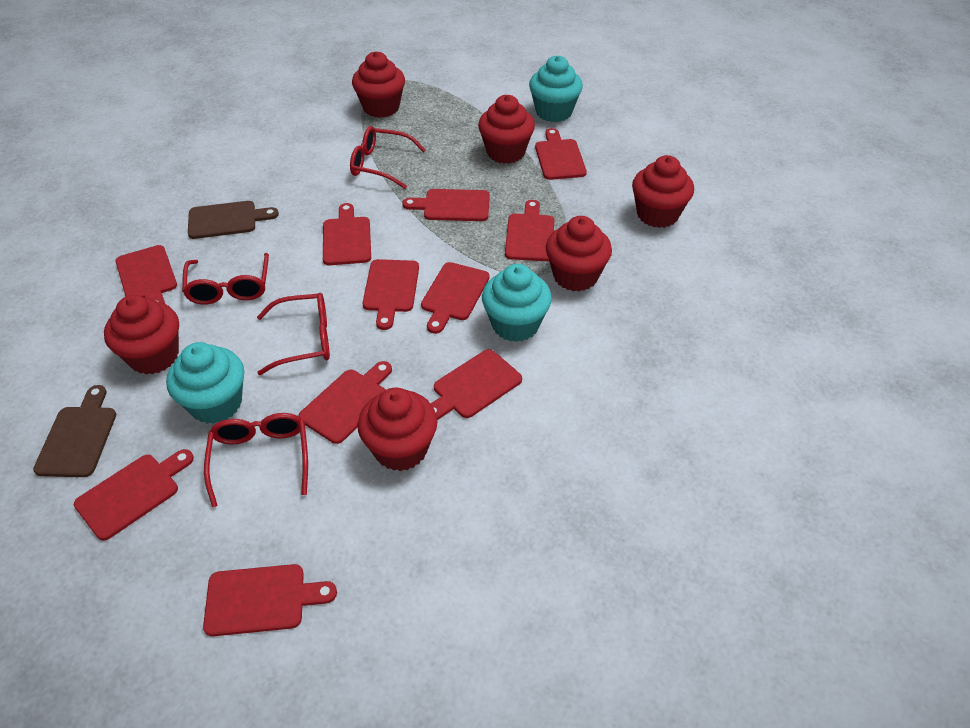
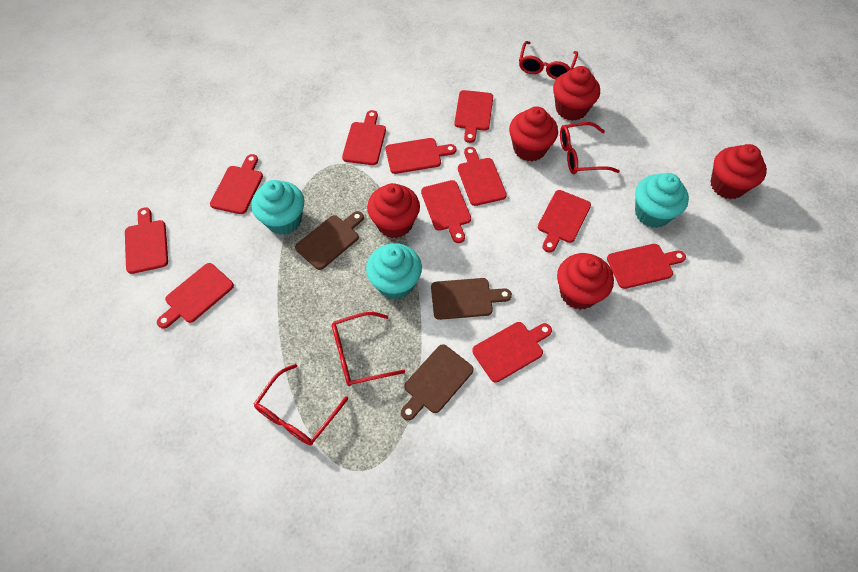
brown cutting board: [33,385,116,477] [188,201,279,239] = 2 -> [295,211,364,270] [401,344,474,421] [431,278,512,320] = 3
red cupcake: [104,295,179,374] [352,51,405,118] [357,388,438,471] [478,95,535,164] [546,216,612,292] [632,155,694,228] = 6 -> [367,183,420,238] [509,107,558,161] [553,66,600,121] [557,253,614,310] [711,144,767,199] = 5

